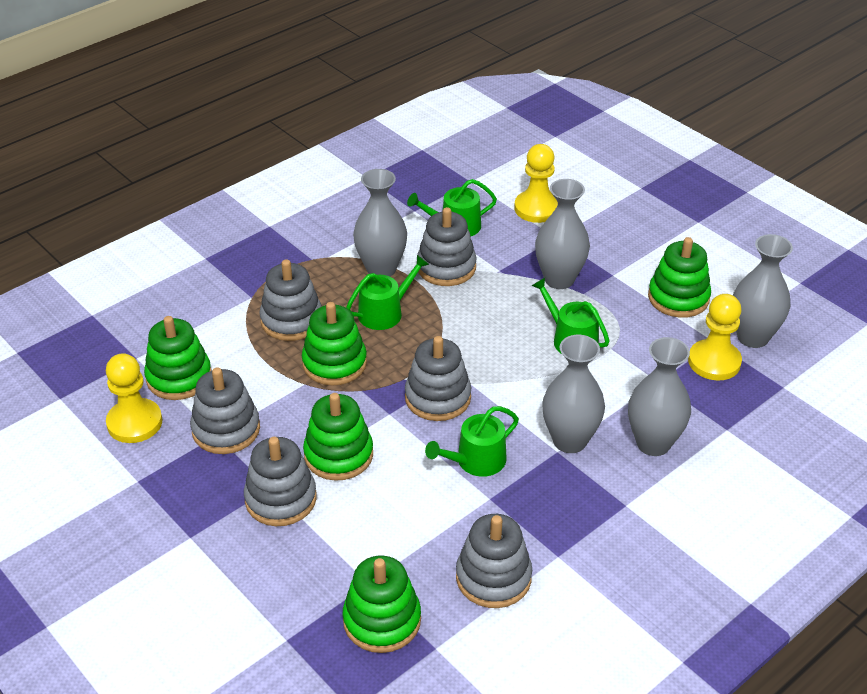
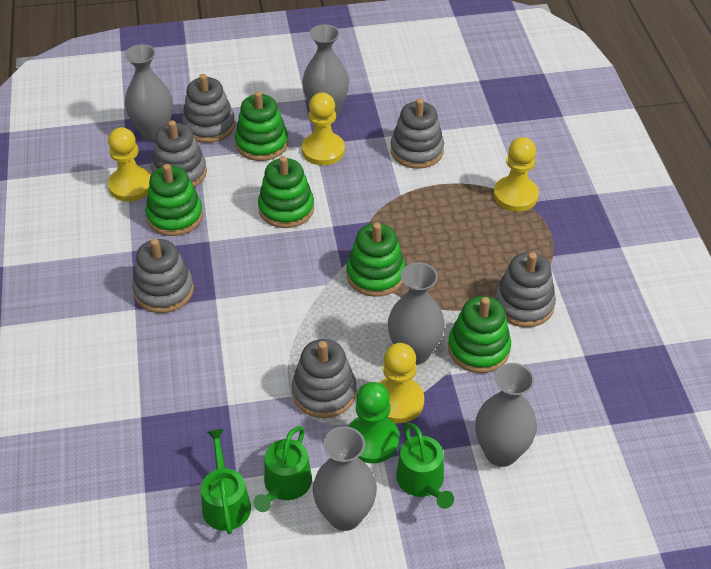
green pawn: none = 0 -> [348,382,399,463] = 1
green watering can: [346,255,429,330] [407,179,497,236] [425,406,519,477] [532,278,610,354] = 4 -> [201,429,251,534] [253,426,312,512] [396,423,454,509] = 3
yellow pawn: [106,353,163,443] [514,144,558,223] [688,294,742,381] = 3 -> [108,127,151,202] [302,92,345,165] [379,343,424,423] [493,137,539,211] = 4

